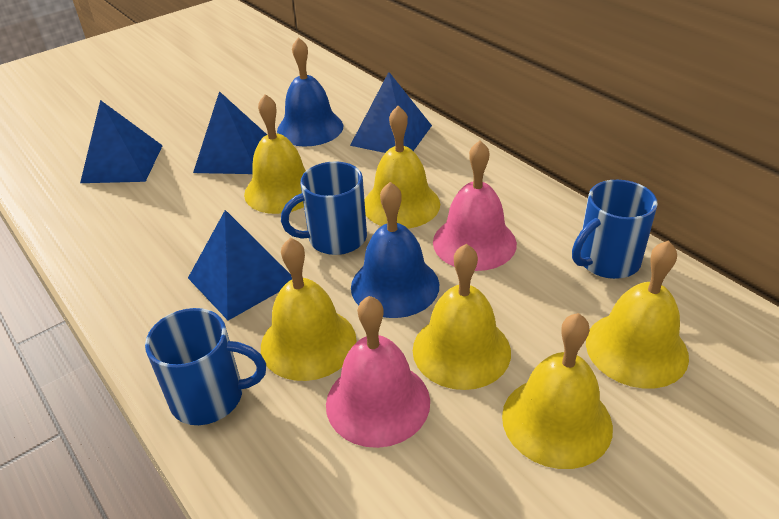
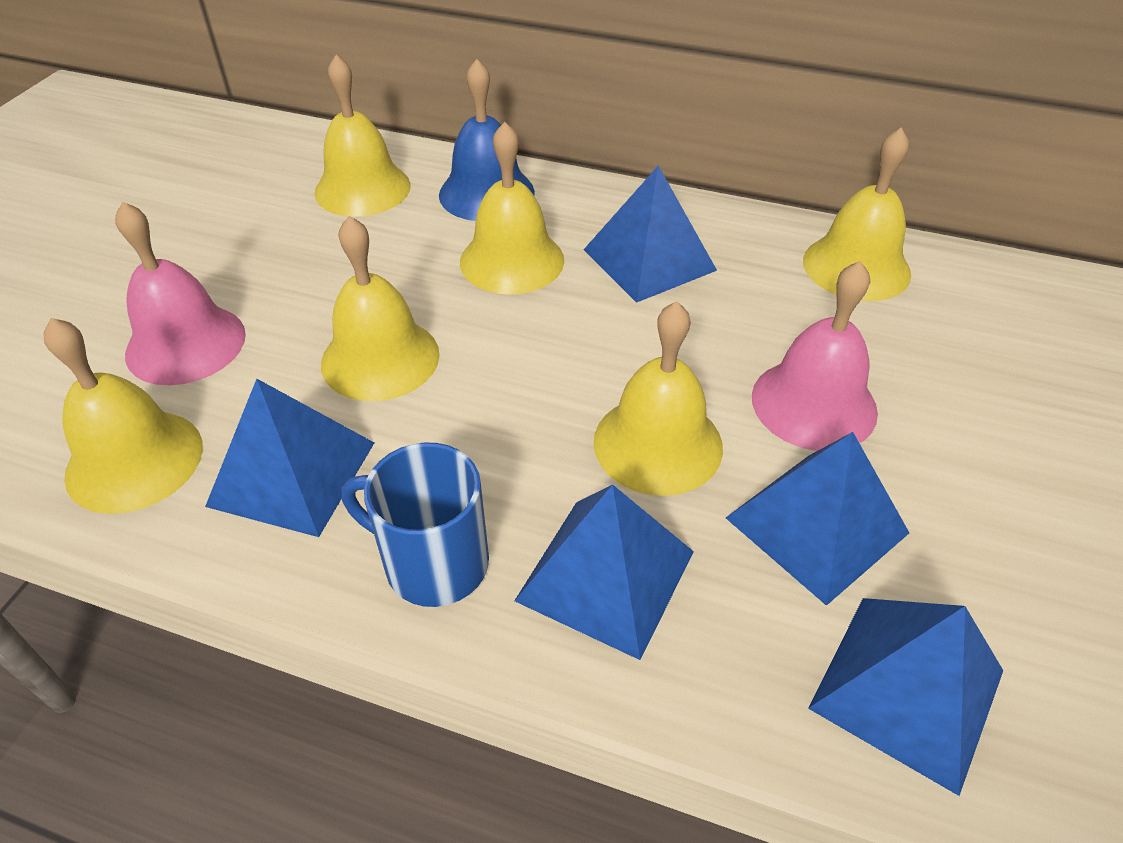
blue bell: [277,37,343,146] [351,182,439,318] = 2 -> [439,59,535,221] = 1
blue mug: [145,308,266,425] [281,161,367,255] [572,180,658,279] = 3 -> [342,442,489,607] = 1
blue pyramid: [80,100,163,183] [188,210,292,320] [193,91,267,174] [350,72,432,153] = 4 -> [205,379,374,537] [515,485,694,660] [583,165,717,303] [726,432,909,606] [808,598,1003,796] = 5

